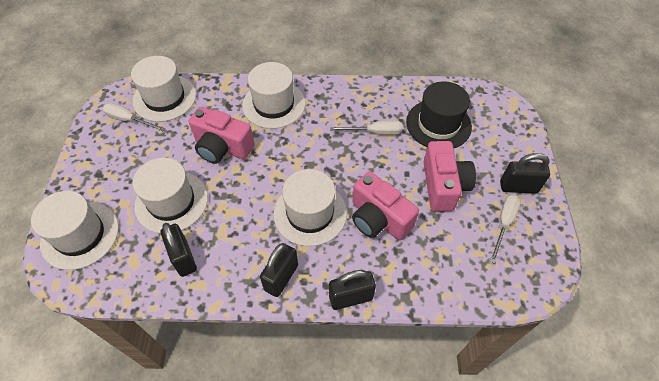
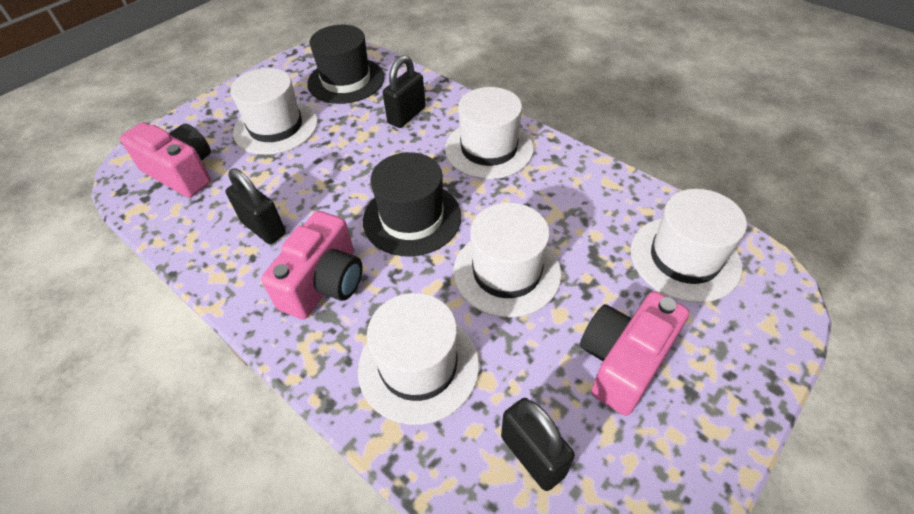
black hat: [406,81,472,148] = 1 -> [307,25,385,104] [363,152,461,257] = 2
black padlock: [160,223,197,277] [260,243,298,297] [329,270,376,310] [500,153,550,194] = 4 -> [225,168,286,244] [383,55,426,128] [501,398,575,491] = 3
white screwdriver: [103,103,165,131] [330,120,403,135] [490,194,521,264] = 3 -> none = 0

